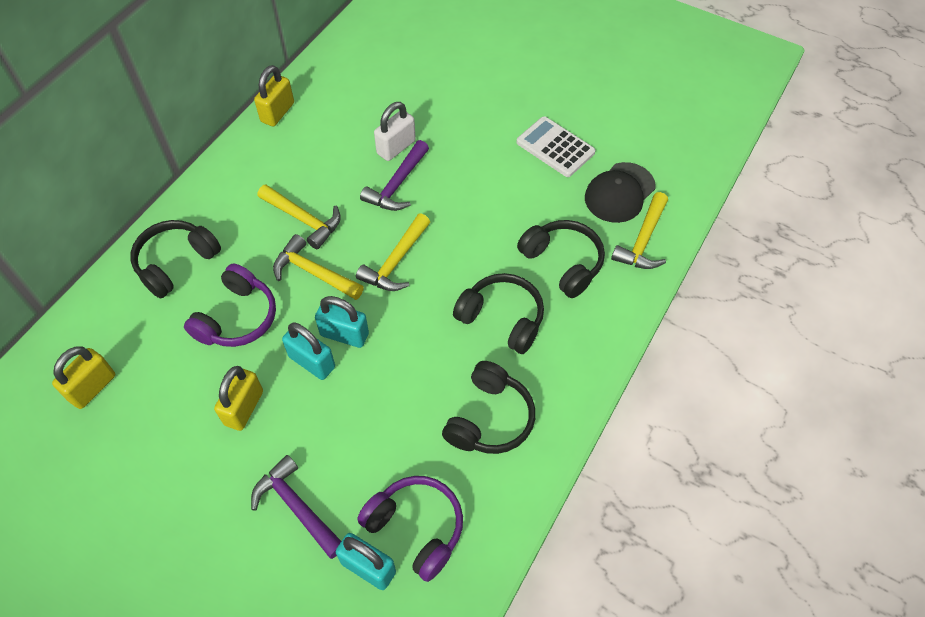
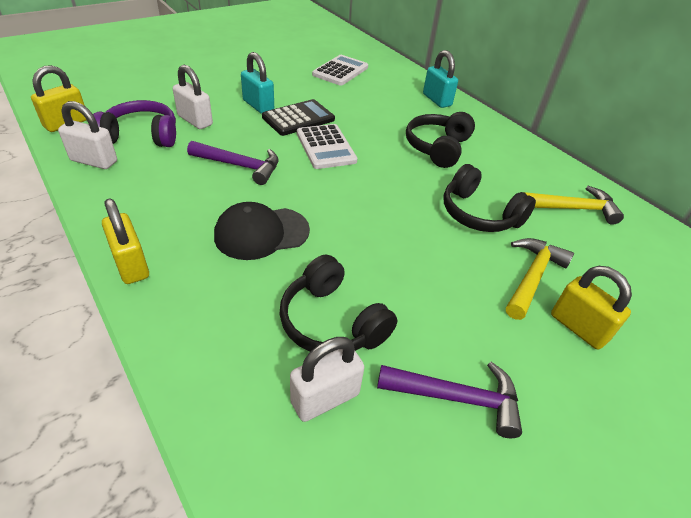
black calculator: none = 0 -> [262,99,335,136] = 1
black headphones: [130,220,221,299] [442,361,535,454] [453,273,544,354] [517,220,605,298] = 4 -> [280,255,397,352] [406,112,475,168] [443,164,536,232] = 3
purple headphones: [184,264,276,347] [357,476,463,582] = 2 -> [93,100,176,147] = 1
turquoise padlock: [282,322,335,380] [315,296,369,348] [336,533,396,590] = 3 -> [241,52,274,114] [423,50,458,108] = 2
white calculator: [516,116,595,177] = 1 -> [297,124,358,169] [312,55,368,86] = 2
white padlock: [374,102,416,161] = 1 -> [58,101,117,169] [173,65,213,129] [290,337,364,422] = 3
yellow hammer: [258,184,341,249] [273,234,364,300] [356,213,430,291] [611,192,668,269] = 4 -> [506,238,574,320] [524,186,624,225] = 2

